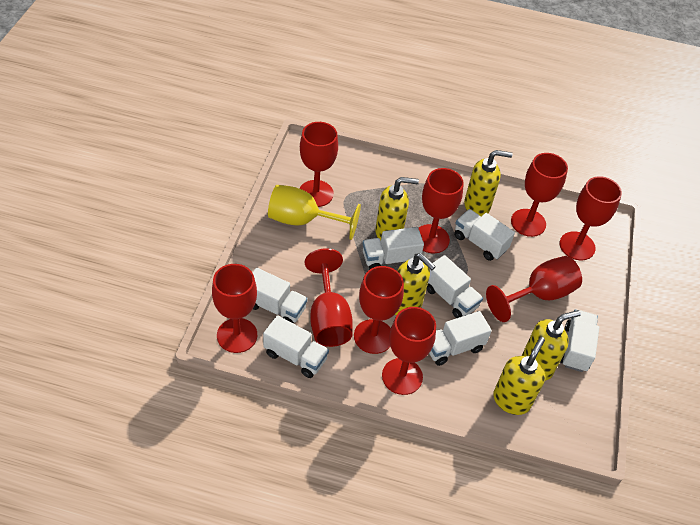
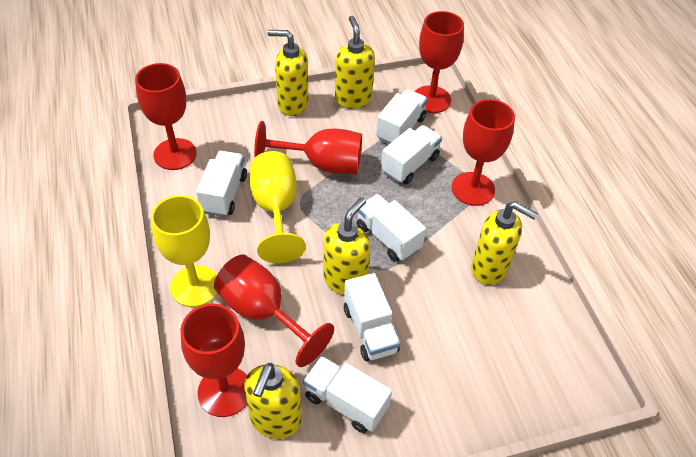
red goblet: [212,264,257,353] [299,122,338,207] [305,248,353,347] [354,266,404,354] [382,307,436,395] [419,168,464,253] [486,256,582,322] [511,153,568,237] [560,176,622,260] = 9 -> [135,63,197,170] [180,304,247,417] [214,254,334,367] [254,121,362,174] [414,11,464,113] [452,99,515,206] = 6
white truck: [252,268,308,324] [263,315,329,378] [363,227,424,270] [426,255,483,318] [429,311,492,366] [454,209,515,261] [560,309,599,372] = 7 -> [196,151,247,217] [303,356,392,433] [344,273,401,361] [357,194,426,262] [376,89,428,144] [381,125,442,184] = 6
yellow goblet: [268,185,361,240] = 1 -> [151,195,217,307] [249,151,306,263] = 2

